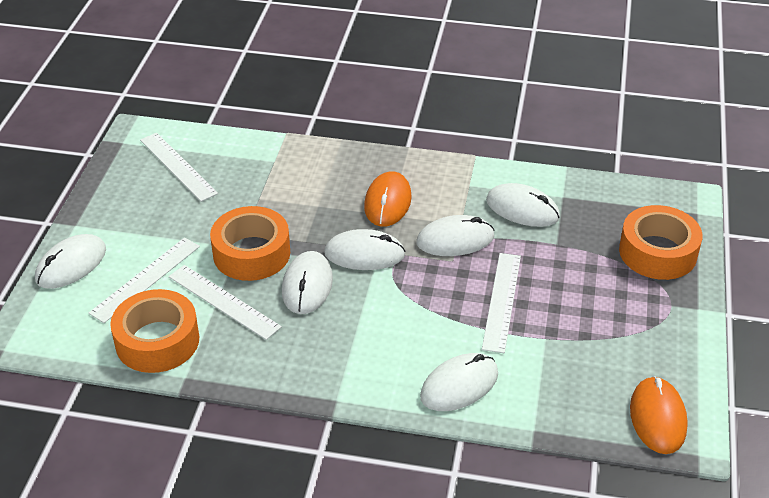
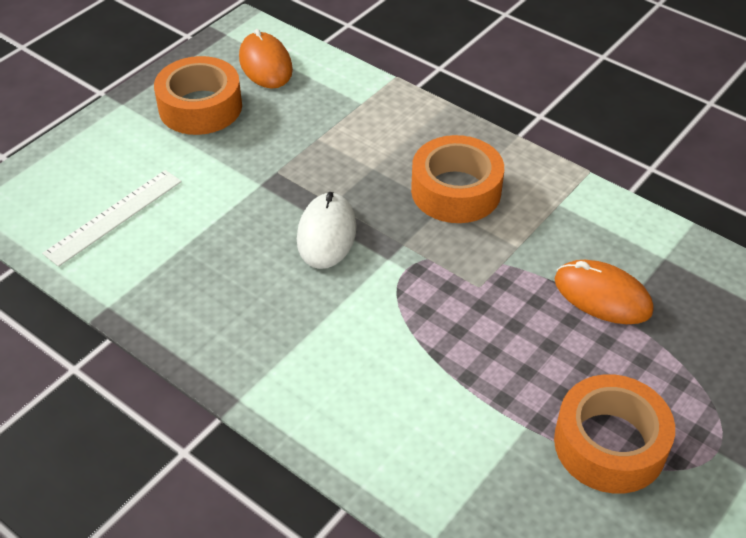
white mouse: [35,234,106,289] [282,251,333,314] [324,229,406,270] [416,215,494,256] [420,353,498,411] [486,183,560,227] = 6 -> [297,192,356,269] = 1
white ruler: [89,237,200,323] [140,133,218,202] [169,265,282,340] [482,253,521,353] = 4 -> [42,170,182,267] = 1

